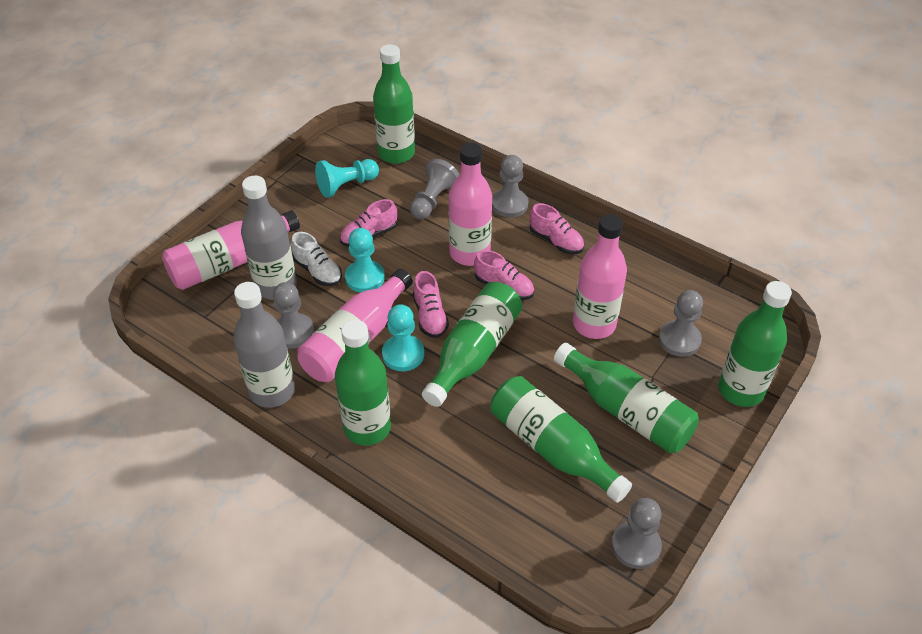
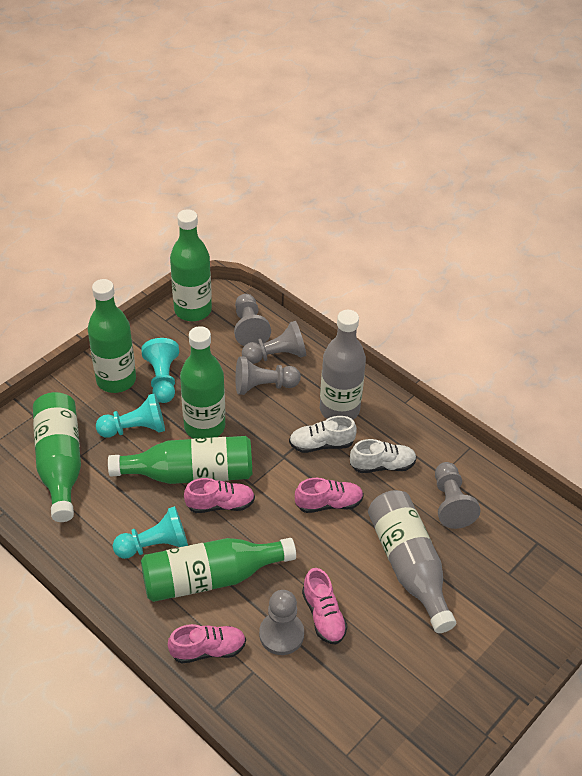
pink bottle: [162,210,300,290] [297,269,413,382] [448,143,492,266] [573,214,627,339] = 4 -> none = 0
white shoe: [291,232,342,286] = 1 -> [289,416,357,453] [350,439,417,473] = 2

